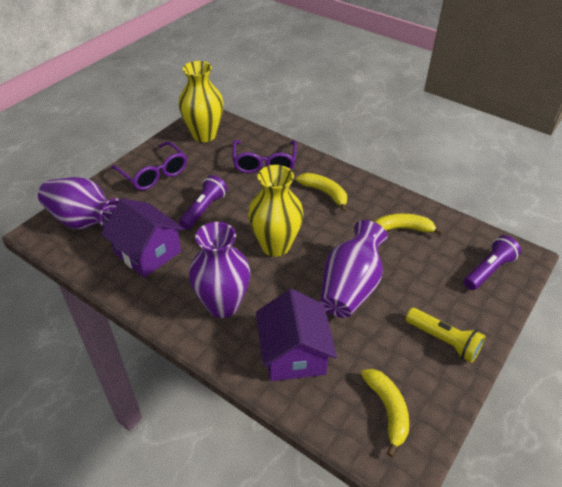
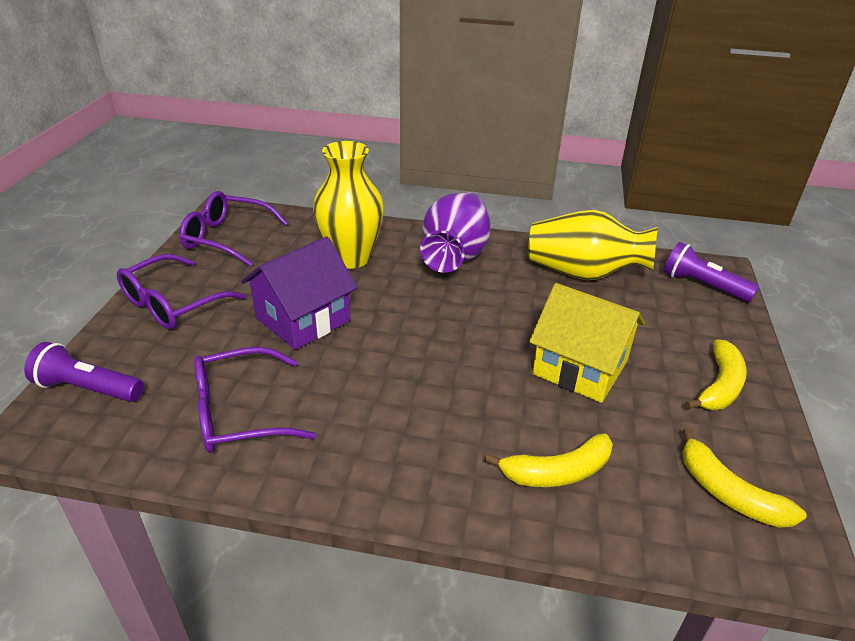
purple glasses: [111,141,187,190] [233,140,297,173] = 2 -> [117,254,246,330] [179,191,288,266] [194,347,316,453] = 3
purple house: [101,198,184,278] [256,289,337,381] = 2 -> [241,236,358,350] = 1
purple vase: [38,177,120,229] [189,222,250,318] [320,220,387,318] = 3 -> [420,192,491,273] = 1
yellow flashlight: [406,308,485,363] = 1 -> none = 0
yellow house: none = 0 -> [529,283,645,403] = 1

